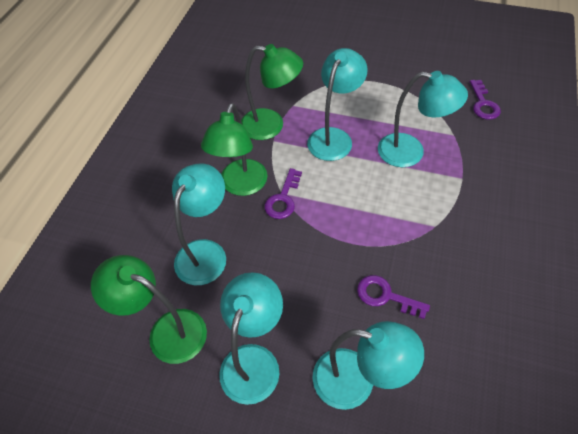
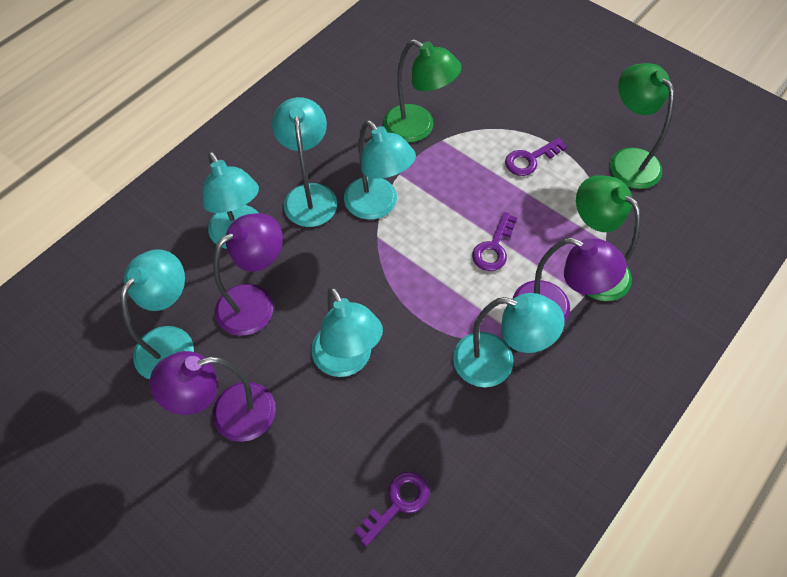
purple lamp: none = 0 -> [150,351,276,442] [213,213,283,336] [513,238,627,323] = 3
turquoise lamp: [172,163,226,285] [219,272,283,405] [307,48,368,161] [313,321,424,410] [378,71,468,167] = 5 -> [120,249,194,379] [202,151,259,249] [272,97,337,227] [311,287,383,377] [344,120,416,220] [453,293,565,387] = 6

